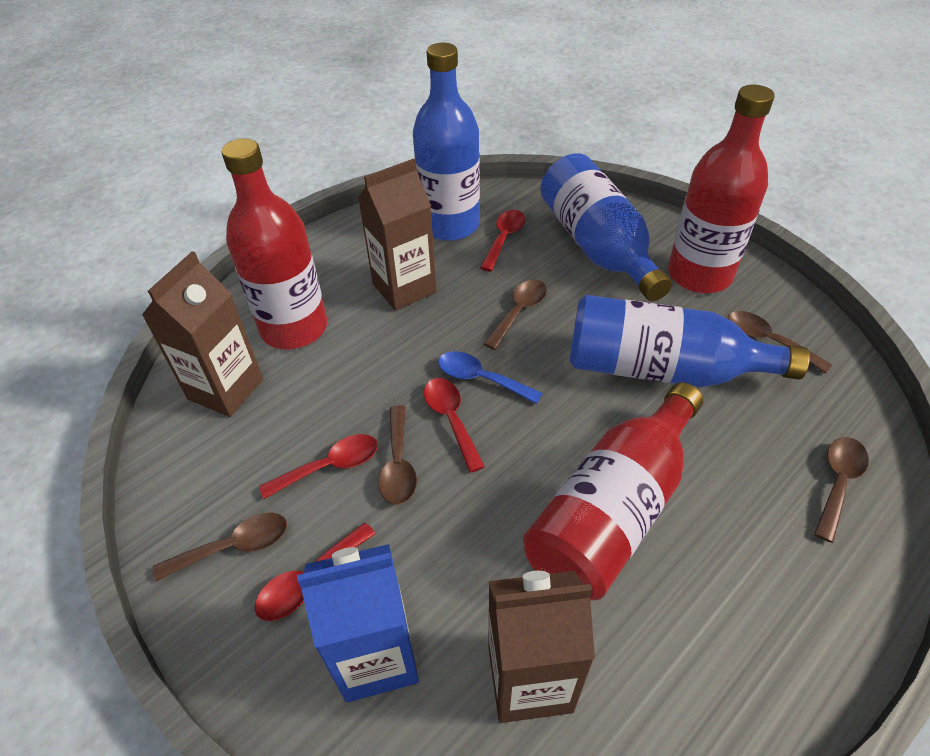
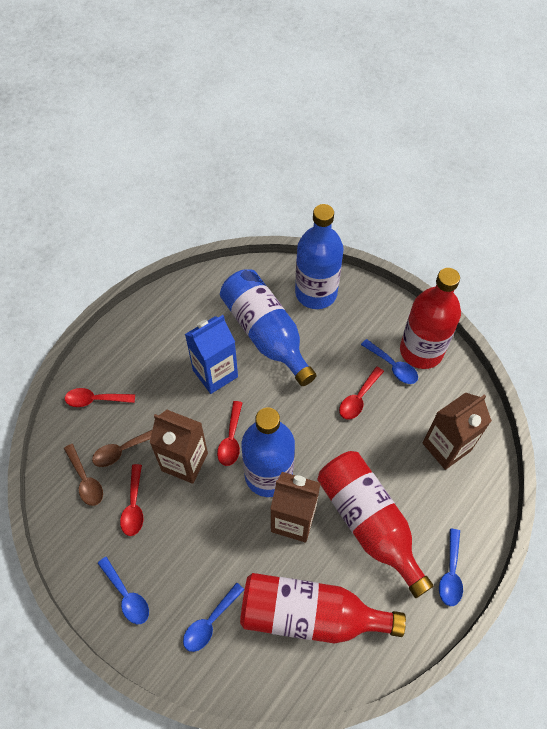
blue spoon: [438,351,543,404] = 1 -> [98,557,149,624] [183,583,244,652] [361,339,418,384] [439,529,463,606] = 4
brown spoon: [153,513,287,581] [378,405,417,505] [484,280,547,350] [728,311,832,374] [814,437,869,543] = 5 -> [64,444,103,506] [92,429,153,467] = 2

